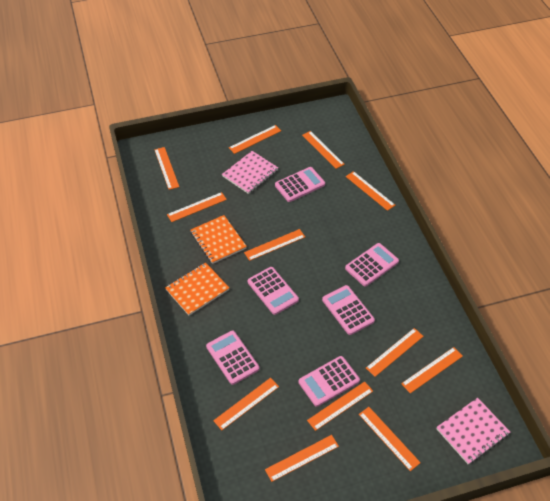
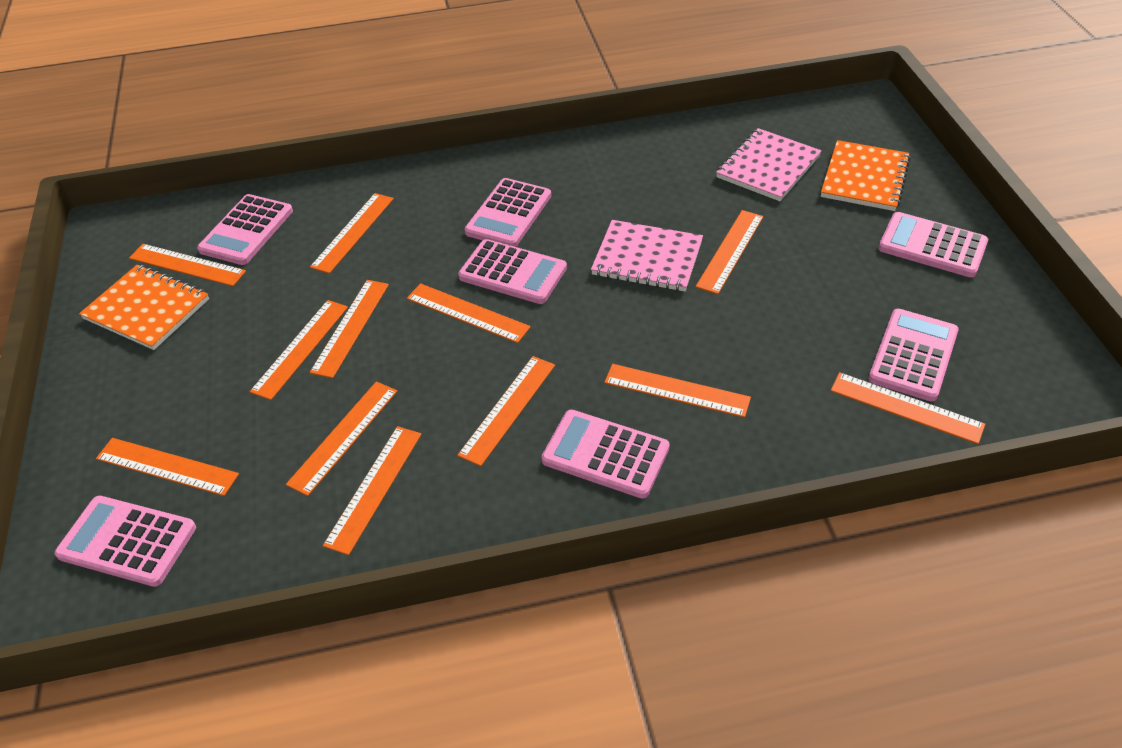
pink calculator: [206,331,259,385] [248,267,299,315] [275,167,325,202] [299,356,360,407] [322,285,375,335] [345,243,399,286] = 6 -> [55,496,196,587] [197,194,293,265] [458,239,567,304] [464,178,551,247] [541,410,670,498] [868,309,959,402] [878,212,988,277] = 7

